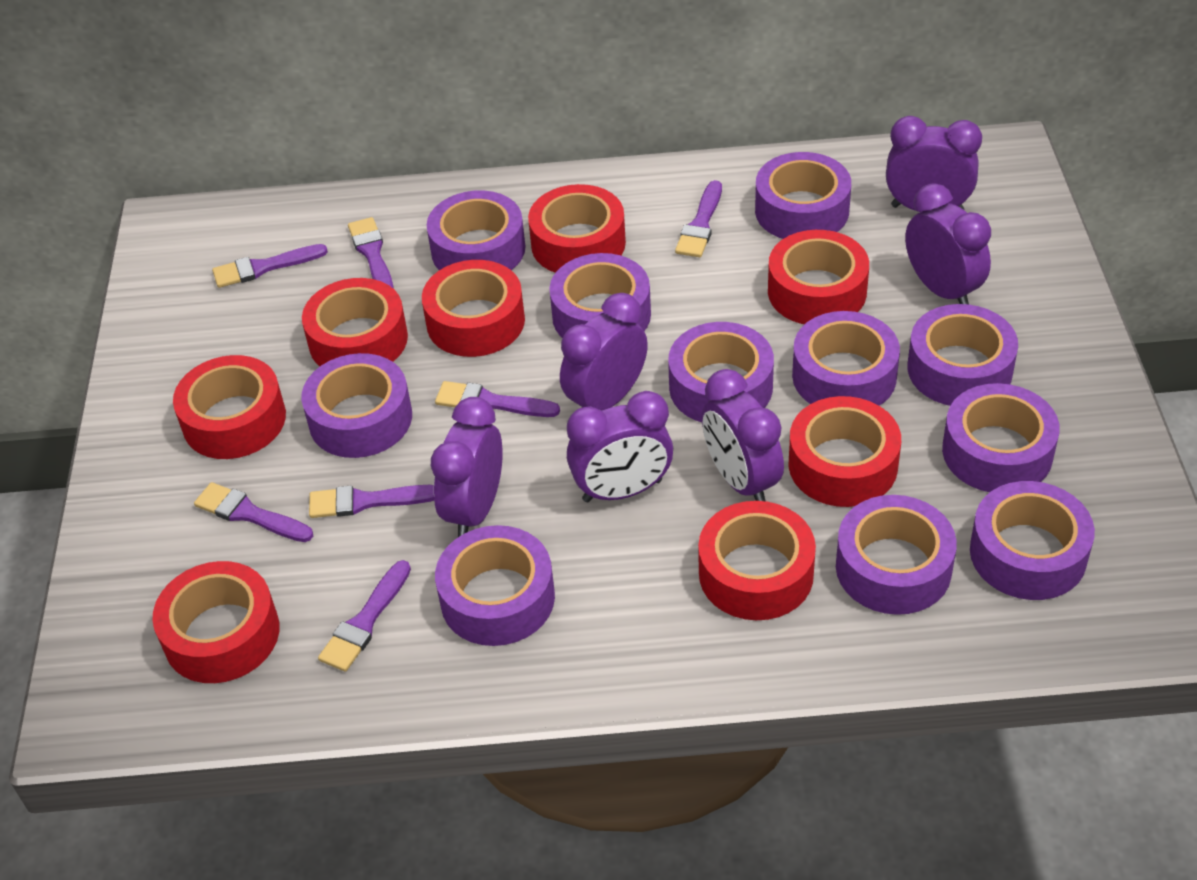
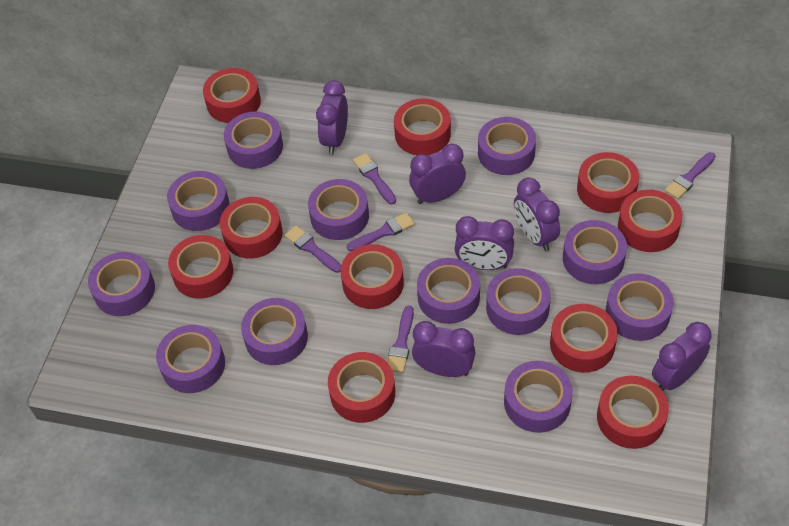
purple brush: [194,482,313,542] [212,244,328,288] [309,485,434,518] [318,560,411,672] [348,217,394,289] [435,381,560,417] [675,180,722,257] = 7 -> [285,225,341,273] [347,212,415,251] [353,153,396,204] [387,306,414,373] [665,152,715,199] = 5
purple tape: [301,353,412,458] [427,190,526,270] [435,525,555,646] [549,253,651,338] [668,322,774,422] [755,152,851,239] [792,311,900,406] [836,495,957,615] [908,304,1018,406] [942,383,1060,492] [970,481,1095,600] = 11 -> [88,252,155,316] [156,325,225,393] [167,171,230,231] [224,112,283,169] [241,298,308,365] [308,179,369,240] [417,258,480,324] [478,117,536,175] [486,268,551,335] [504,361,573,433] [563,220,627,284] [606,273,673,341] = 12
red tape: [152,561,279,683] [173,355,286,459] [302,278,408,366] [422,260,525,357] [528,184,626,273] [698,501,816,620] [768,230,869,324] [789,396,901,507] = 8 -> [168,235,233,299] [203,68,261,123] [220,197,283,259] [328,352,395,423] [340,244,404,309] [394,99,451,155] [550,304,618,373] [577,152,639,213] [597,376,669,449] [618,189,683,252] = 10

